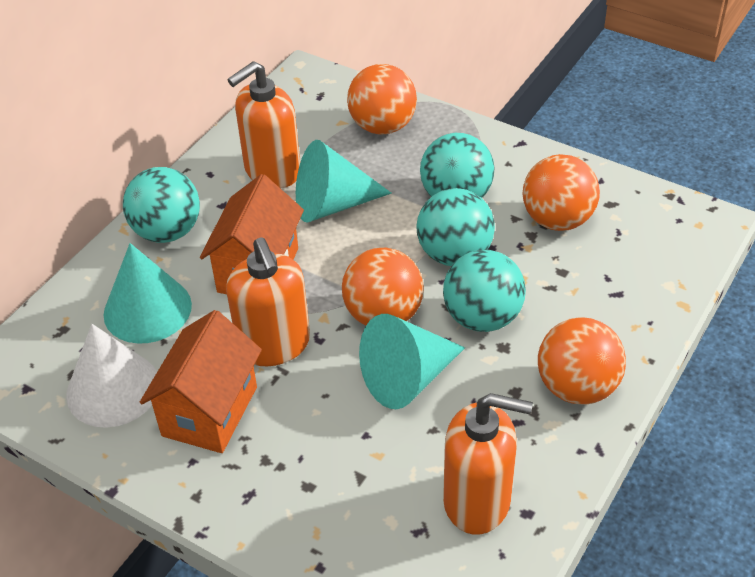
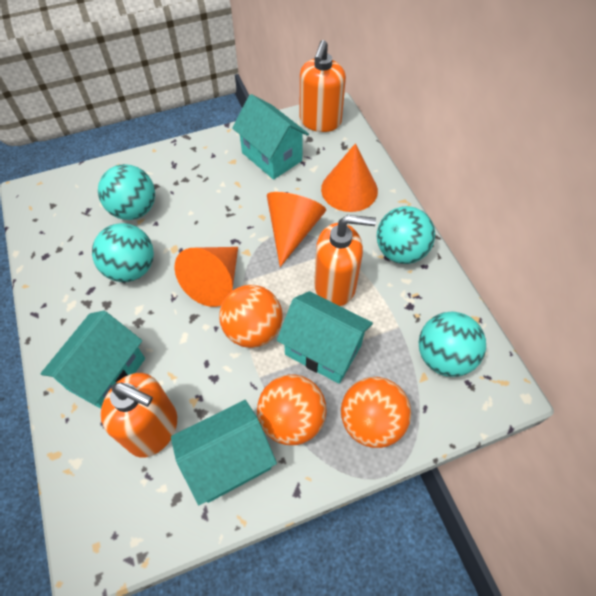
orange ball: [342,248,424,325] [347,64,417,134] [523,154,600,231] [538,317,626,405] = 4 -> [219,285,283,348] [257,374,327,445] [341,377,411,448] = 3
orange cone: none = 0 -> [174,247,238,307] [267,192,326,267] [321,143,378,212] = 3
orange house: [140,310,262,453] [200,174,304,294] = 2 -> none = 0
turquoise cone: [104,243,192,344] [296,140,392,223] [359,314,465,409] = 3 -> none = 0
turquoise house: none = 0 -> [41,311,145,409] [171,400,277,505] [232,94,309,180] [277,291,373,384] = 4
white cone: [66,324,157,428] = 1 -> none = 0

